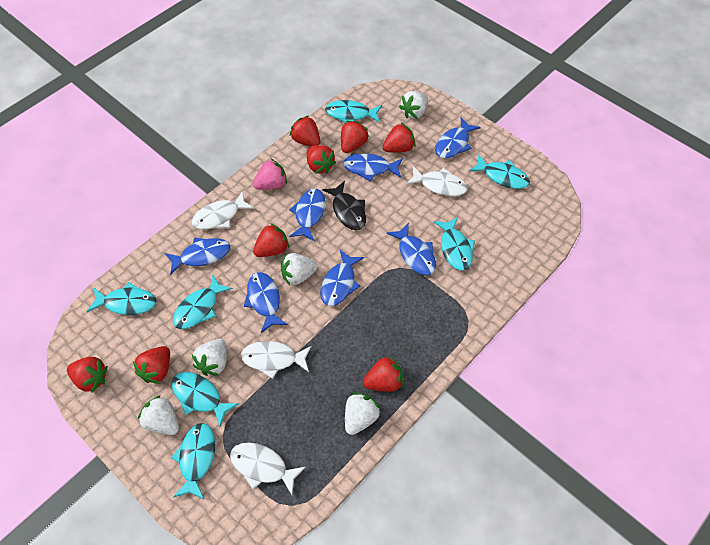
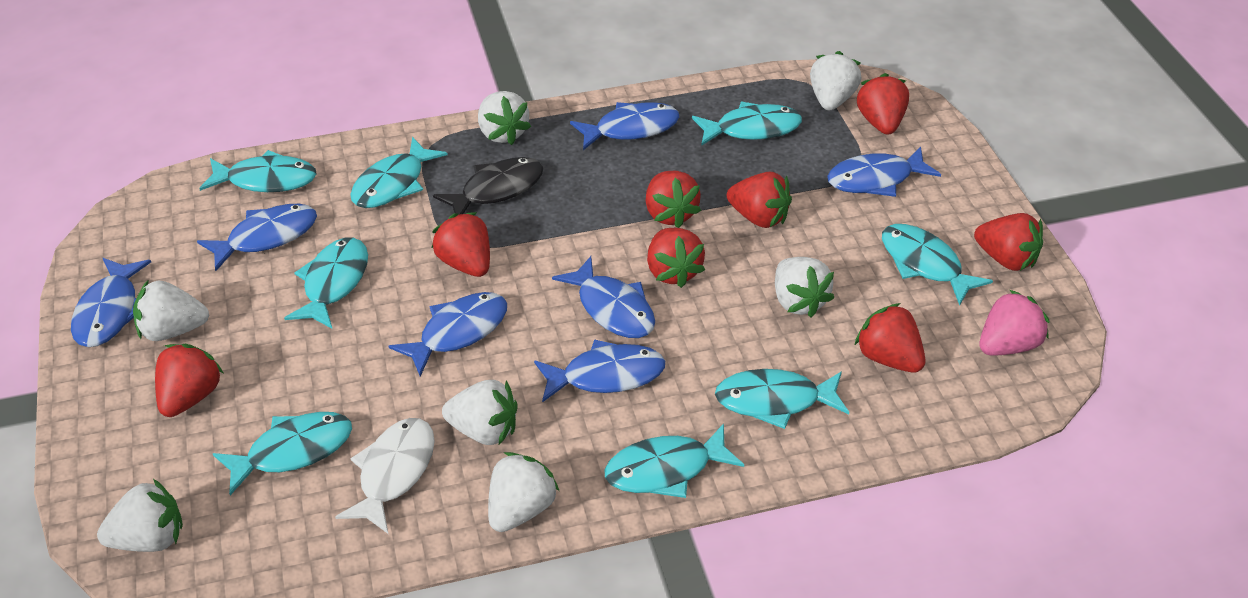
turquoise fish: [87,282,156,315] [171,423,215,500] [172,372,239,427] [173,275,233,329] [325,100,382,123] [433,217,475,271] [469,155,530,189] = 7 -> [199,150,316,192] [213,412,352,495] [284,237,368,329] [350,137,448,208] [604,423,744,498] [692,102,802,146] [715,369,849,429] [882,224,993,306] = 8
white fish: [192,191,254,230] [230,443,306,495] [241,341,312,379] [406,166,468,196] = 4 -> [335,418,435,534] = 1
white strawberry: [138,395,179,435] [192,339,227,376] [281,253,318,285] [345,392,381,435] [399,91,428,119] = 5 -> [97,479,183,552] [133,280,209,341] [442,380,517,445] [478,91,531,145] [488,452,559,532] [775,257,834,318] [810,51,861,110] = 7

